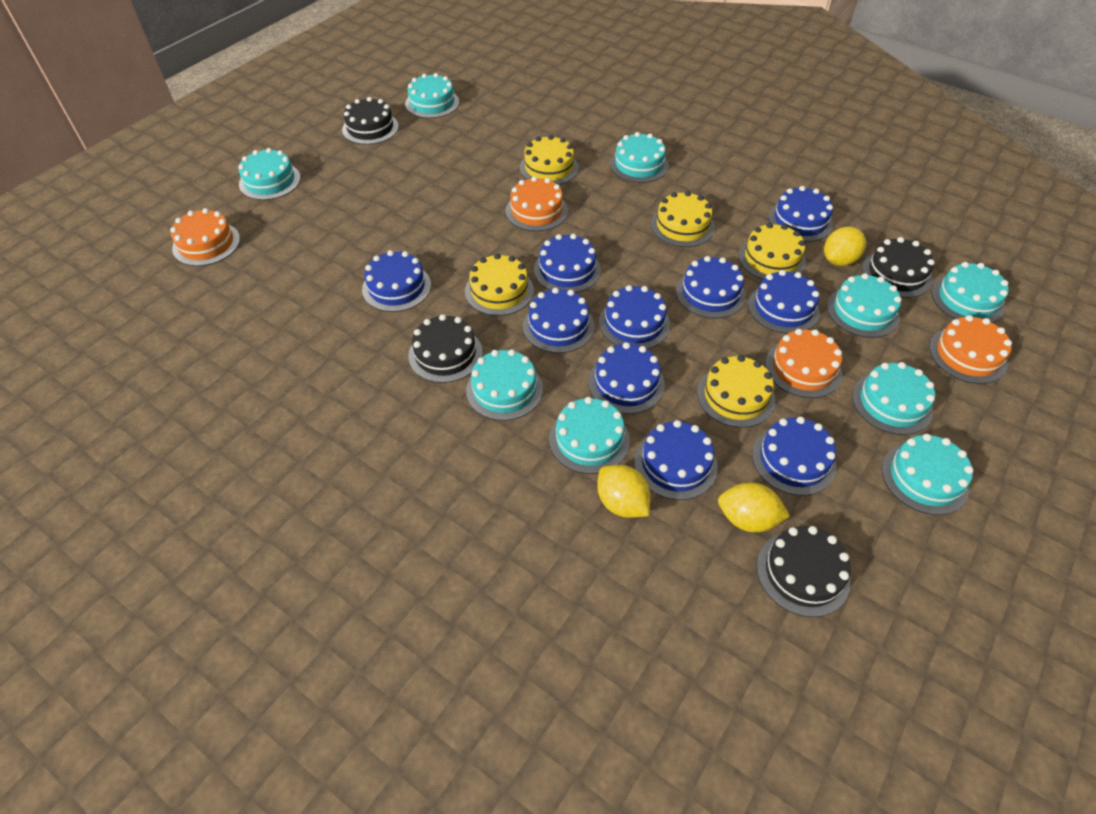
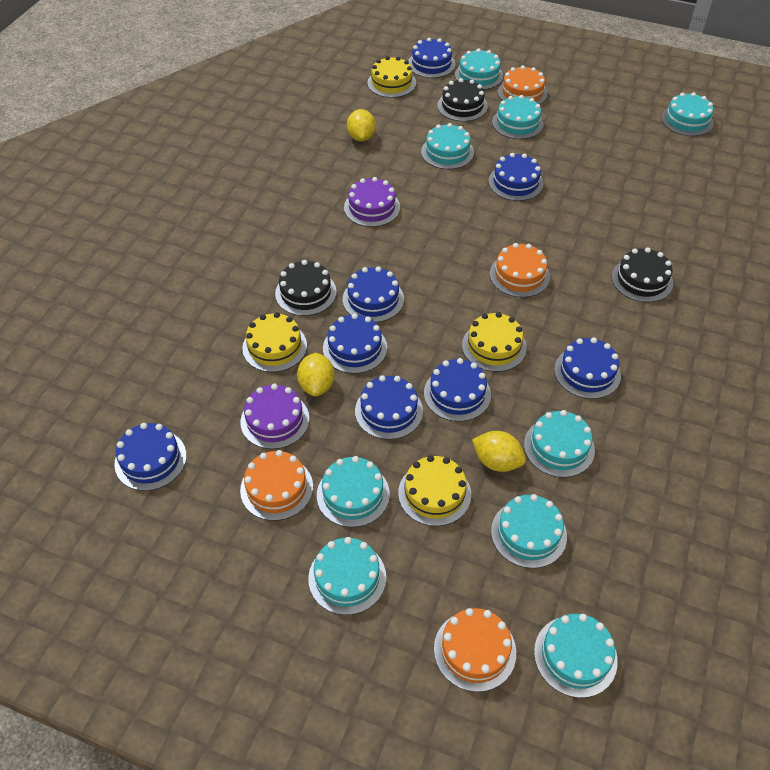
black cake: [342,97,399,145] [409,314,483,383] [757,526,851,617] [862,237,935,298] = 4 -> [275,260,337,316] [437,78,488,122] [612,248,673,302] = 3
blue cake: [362,250,431,312] [523,288,594,353] [534,234,601,293] [588,342,665,414] [599,285,670,349] [634,420,717,500] [676,256,746,318] [748,270,820,334] [752,417,836,496] [768,186,833,242] = 10 -> [114,423,187,491] [323,313,387,374] [343,266,404,323] [355,375,423,440] [408,38,456,78] [424,358,491,422] [488,153,544,201] [554,337,621,399] = 8
purple cake: none = 0 -> [241,384,309,449] [344,177,400,227] = 2
yellow cake: [465,253,534,316] [520,135,579,185] [651,191,715,247] [697,355,775,428] [739,223,806,280] = 5 -> [242,312,307,372] [367,56,416,98] [398,455,471,526] [462,312,527,372] = 4

